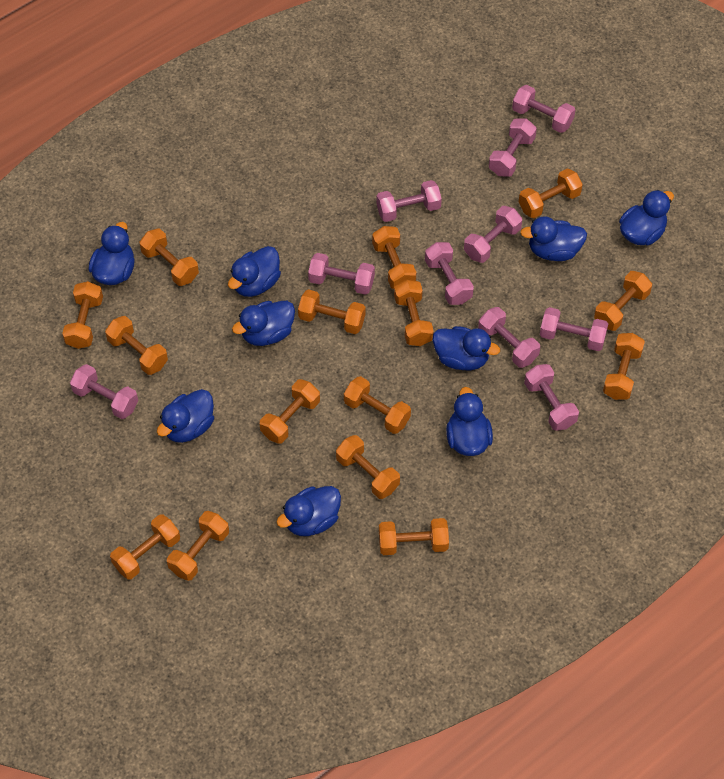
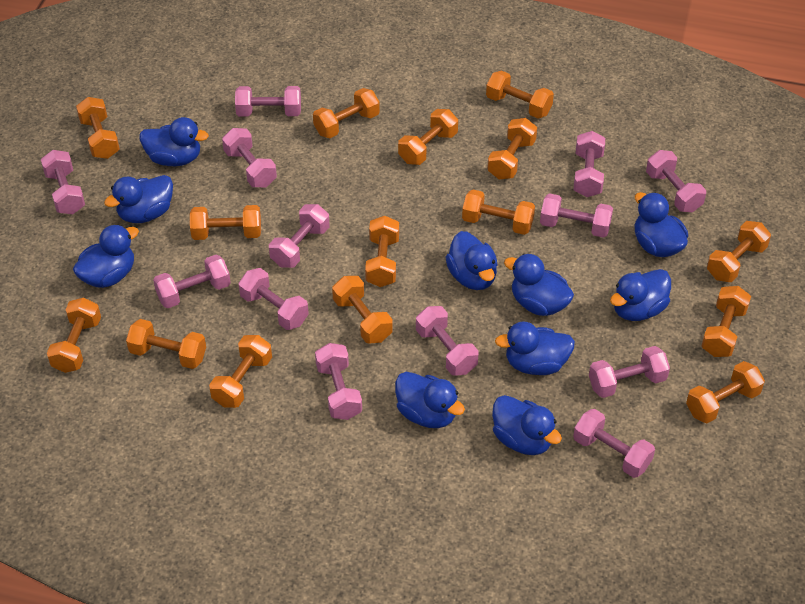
blue duck: [89,222,135,285] [157,389,214,443] [228,246,281,297] [232,301,295,346] [276,486,341,536] [432,326,500,370] [446,387,493,456] [520,216,587,261] [619,190,674,245] = 9 -> [73,224,139,288] [104,175,173,223] [139,117,209,166] [395,372,465,428] [446,231,498,290] [492,395,562,455] [495,322,575,375] [504,254,574,316] [610,269,671,321] [635,192,688,257] = 10
pink dumbbell: [70,364,138,419] [308,253,375,295] [376,180,442,222] [425,242,474,305] [464,206,522,263] [478,307,540,368] [489,118,537,177] [512,85,575,133] [524,364,579,431] [540,307,608,351] = 10 -> [41,150,85,214] [153,255,231,308] [222,128,277,187] [235,86,301,117] [238,268,309,330] [269,204,330,268] [315,343,362,420] [416,306,479,376] [540,193,613,238] [573,409,655,478] [574,131,605,197] [589,346,670,398] [646,150,706,212] = 13

